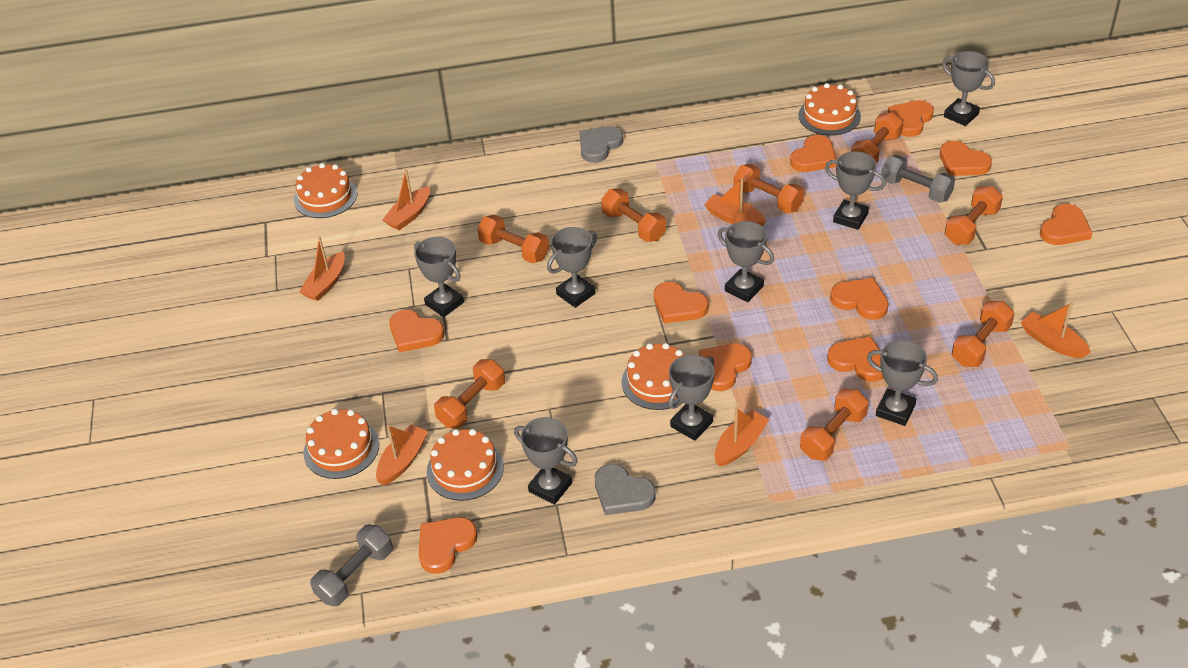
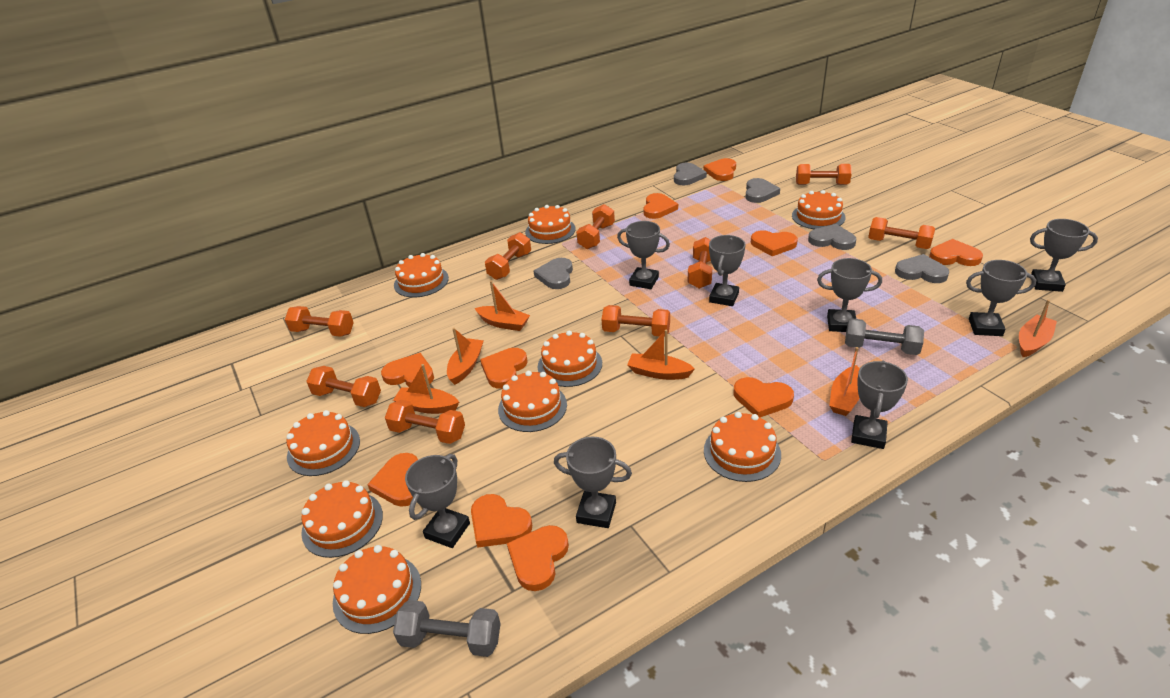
grey heart: [580,126,623,163] [595,464,656,515] = 2 -> [534,258,573,289] [674,163,707,185] [745,178,780,203] [808,224,856,250] [895,254,949,283] = 5
orange cake: [294,163,358,218] [303,409,379,479] [427,429,504,501] [622,343,684,410] [798,83,861,135] = 5 -> [286,410,360,476] [301,480,383,558] [333,545,421,634] [394,253,449,297] [498,371,567,432] [525,205,575,244] [538,331,602,387] [704,412,781,482] [792,190,846,229] = 9
orange dumbbell: [434,359,505,429] [477,214,549,263] [601,188,666,242] [734,164,804,213] [800,389,869,461] [851,112,903,164] [945,186,1003,245] [952,301,1015,367] = 8 -> [285,306,354,337] [306,366,381,407] [385,400,465,444] [485,232,531,280] [576,204,615,249] [601,305,670,336] [688,237,712,289] [796,164,852,185] [868,217,935,249] = 9

